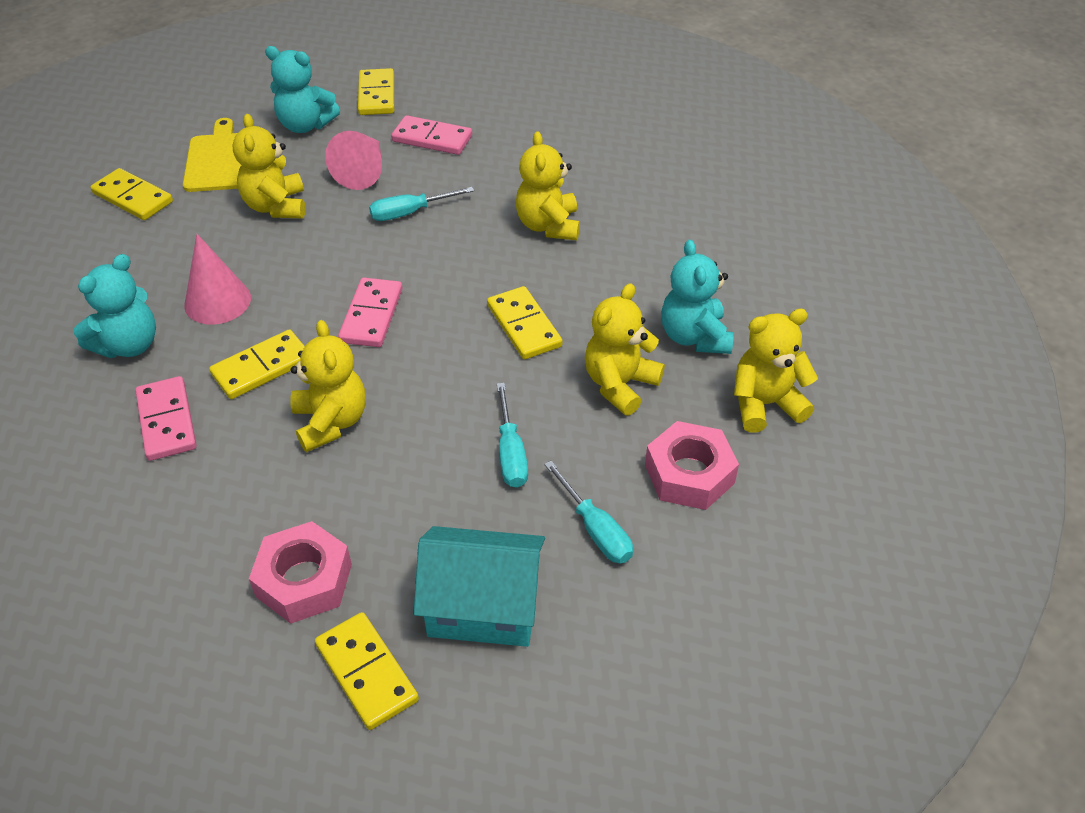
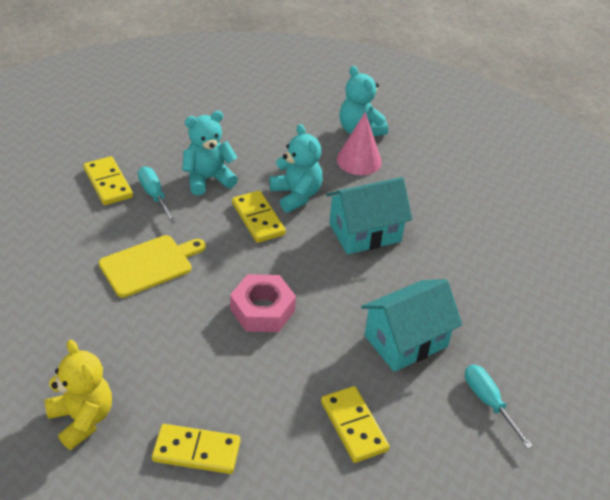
pink cone: [184,234,251,324] [325,131,382,190] = 2 -> [337,112,382,175] = 1
pink domino: [135,376,197,461] [338,278,402,347] [391,115,472,155] = 3 -> none = 0
pink nut: [249,521,352,624] [645,421,739,510] = 2 -> [230,274,296,332] = 1
turquoise house: [413,526,545,647] = 1 -> [326,177,412,254] [361,279,462,372] = 2
turquoise screwdriver: [369,187,474,221] [497,383,528,488] [544,461,633,563] = 3 -> [138,166,176,224] [465,365,533,449] = 2
yellow domino: [90,168,173,220] [209,329,305,399] [315,612,419,730] [358,68,394,115] [487,286,563,359] = 5 -> [83,156,133,205] [152,424,240,474] [232,191,286,243] [321,386,390,463] = 4
yellow teddy bear: [232,114,305,218] [290,320,366,452] [516,131,580,240] [585,283,665,415] [734,309,818,433] = 5 -> [44,340,112,450] = 1

